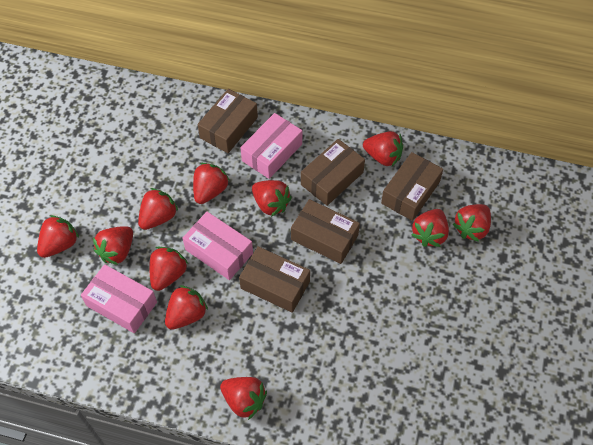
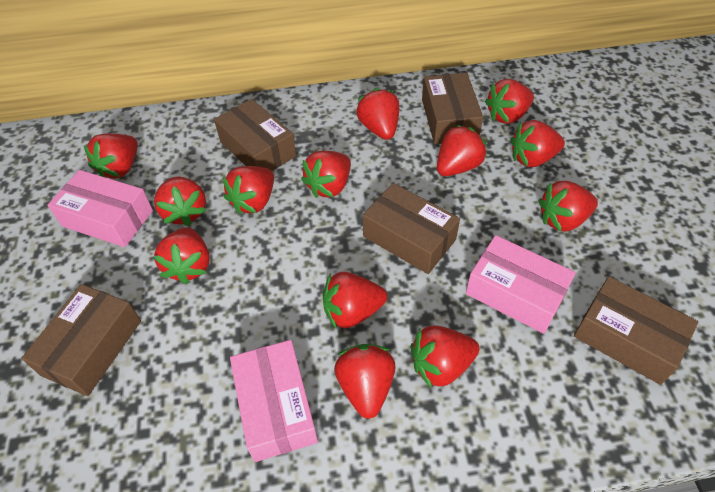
red strawberry: [37,215,79,258] [93,226,133,265] [138,188,178,230] [149,247,188,291] [165,285,208,330] [193,163,230,204] [220,377,267,420] [252,180,292,217] [363,131,403,166] [411,209,449,247] [453,204,491,242] = 11 -> [84,133,138,179] [154,176,206,226] [154,228,210,284] [223,166,274,214] [301,151,351,198] [323,272,387,329] [334,344,396,419] [356,88,399,140] [410,325,480,389] [437,125,487,176] [485,79,534,124] [510,120,565,167] [539,181,598,232] = 13

